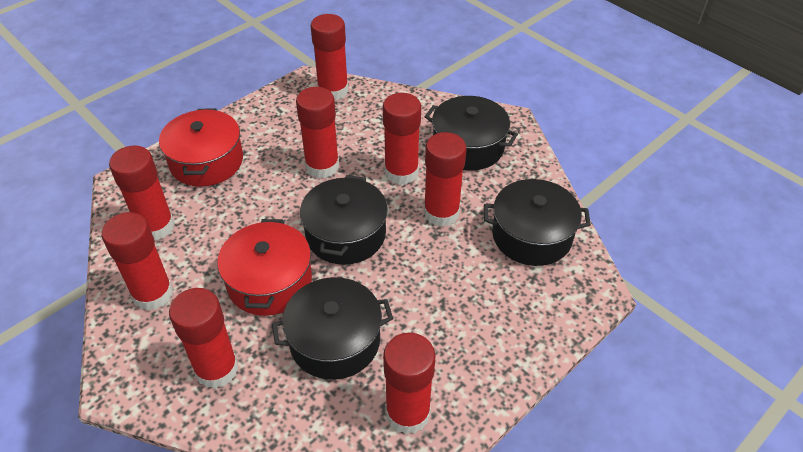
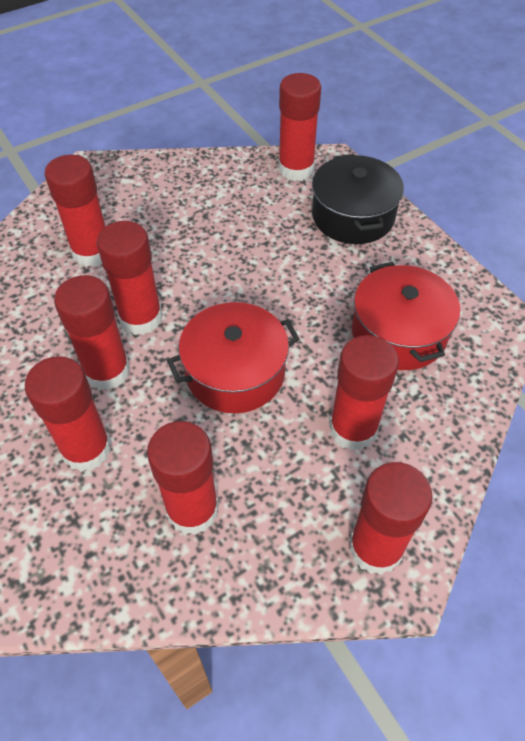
black pot: [272,277,393,380] [300,175,388,265] [424,96,518,170] [484,179,591,266] = 4 -> [312,154,404,244] = 1

